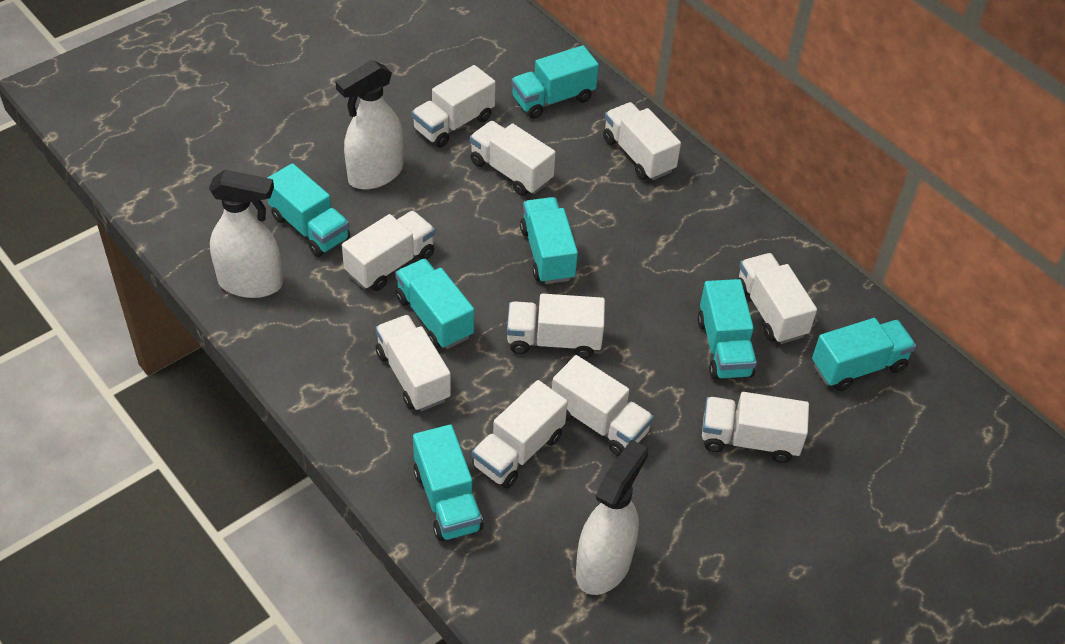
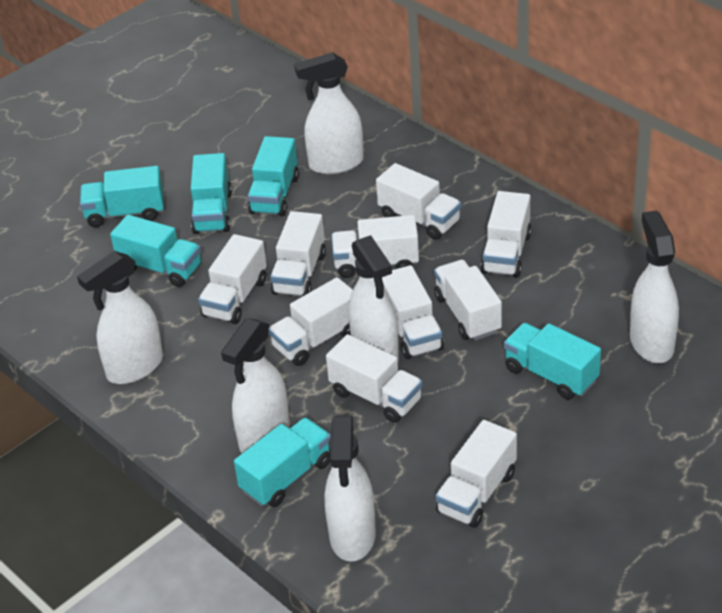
turquoise truck: [267,163,350,257] [395,259,474,349] [413,425,483,541] [511,45,599,119] [520,197,578,284] [698,279,757,379] [812,318,916,391] = 7 -> [80,166,164,227] [110,215,201,287] [191,153,232,234] [234,417,331,507] [248,136,299,216] [504,323,601,400] = 6
white spray bottle: [209,170,283,298] [336,60,403,190] [576,439,648,595] = 3 -> [77,251,163,384] [221,318,290,453] [294,52,363,174] [325,416,376,562] [348,235,399,362] [630,210,679,363] = 6

